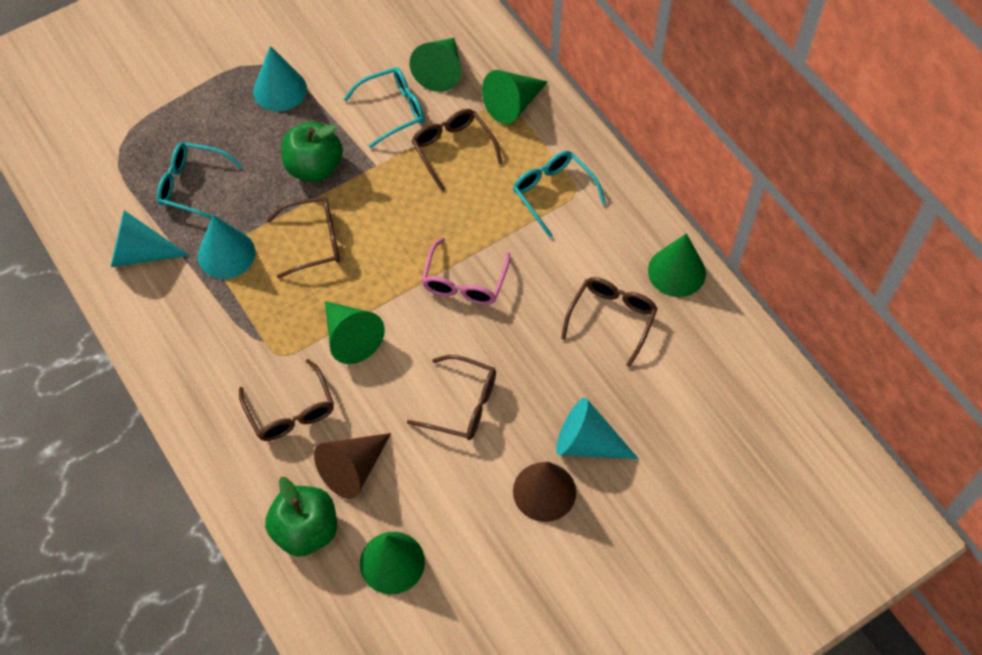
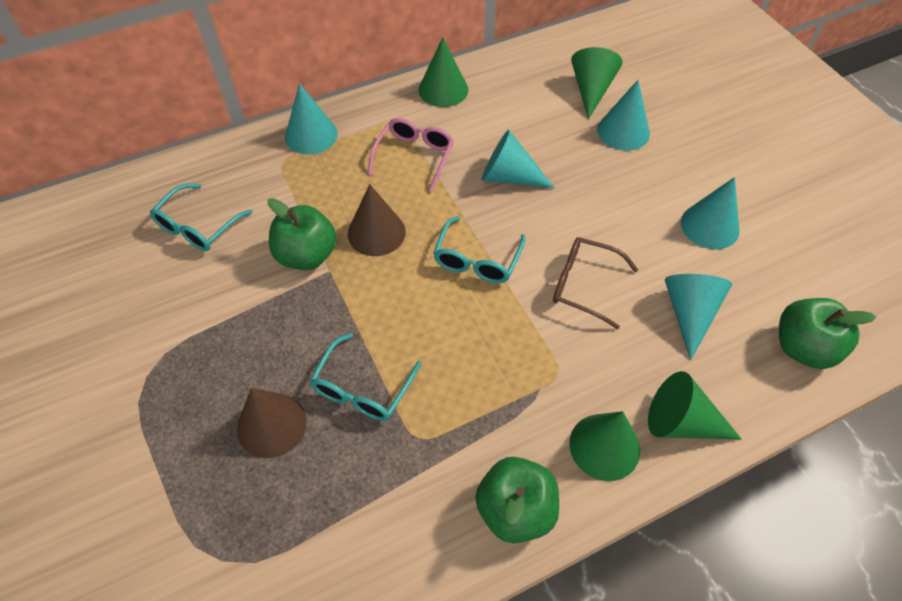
brown glasses: [239,359,334,441] [267,197,340,279] [407,355,496,440] [412,109,502,192] [561,277,658,367] = 5 -> [553,237,638,329] = 1
green apple: [265,477,337,557] [281,122,343,181] = 2 -> [268,198,337,270] [475,457,559,543] [779,298,876,369] = 3
green cone: [325,301,385,364] [360,532,425,594] [409,38,461,92] [482,70,548,124] [648,233,706,297] = 5 -> [419,37,468,107] [569,411,640,481] [571,47,623,119] [648,371,741,439] = 4
turquoise cone: [111,210,189,267] [198,215,255,279] [253,46,307,111] [556,398,639,459] = 4 -> [285,83,338,155] [481,130,555,188] [597,80,650,151] [665,274,732,360] [681,177,740,249] = 5

